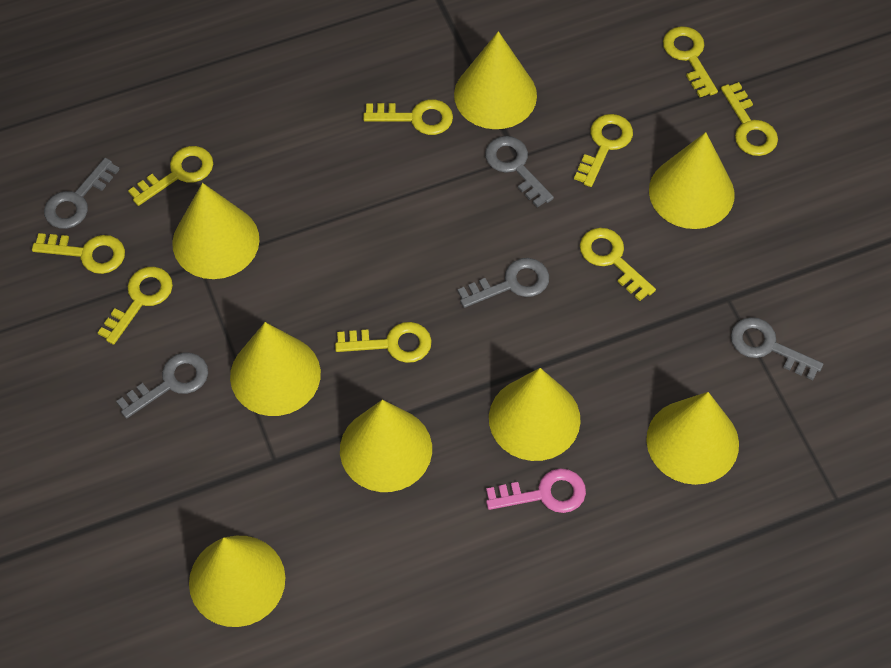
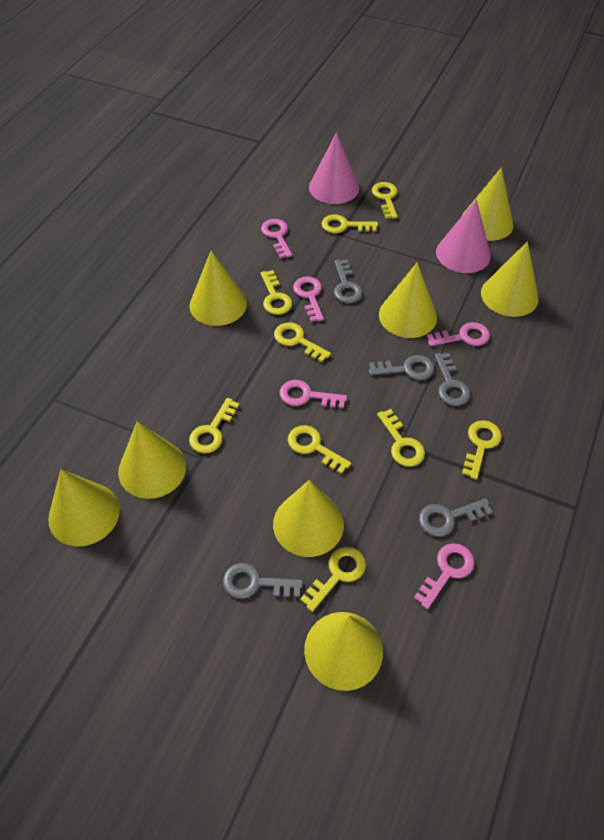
pink cone: none = 0 -> [309,132,359,204] [436,199,491,273] = 2
pink key: [486,468,586,513] = 1 -> [261,219,292,258] [280,380,347,408] [293,276,324,322] [414,543,475,609] [427,322,490,346] = 5

